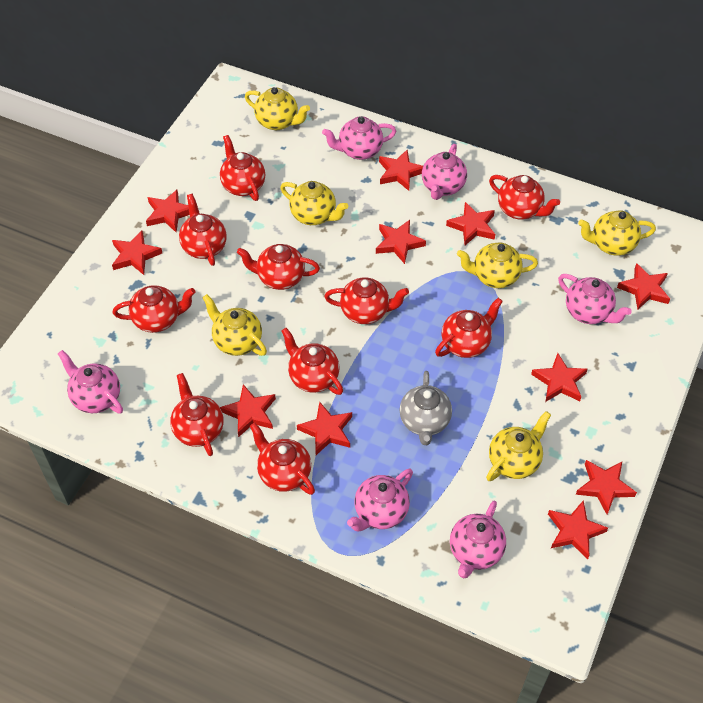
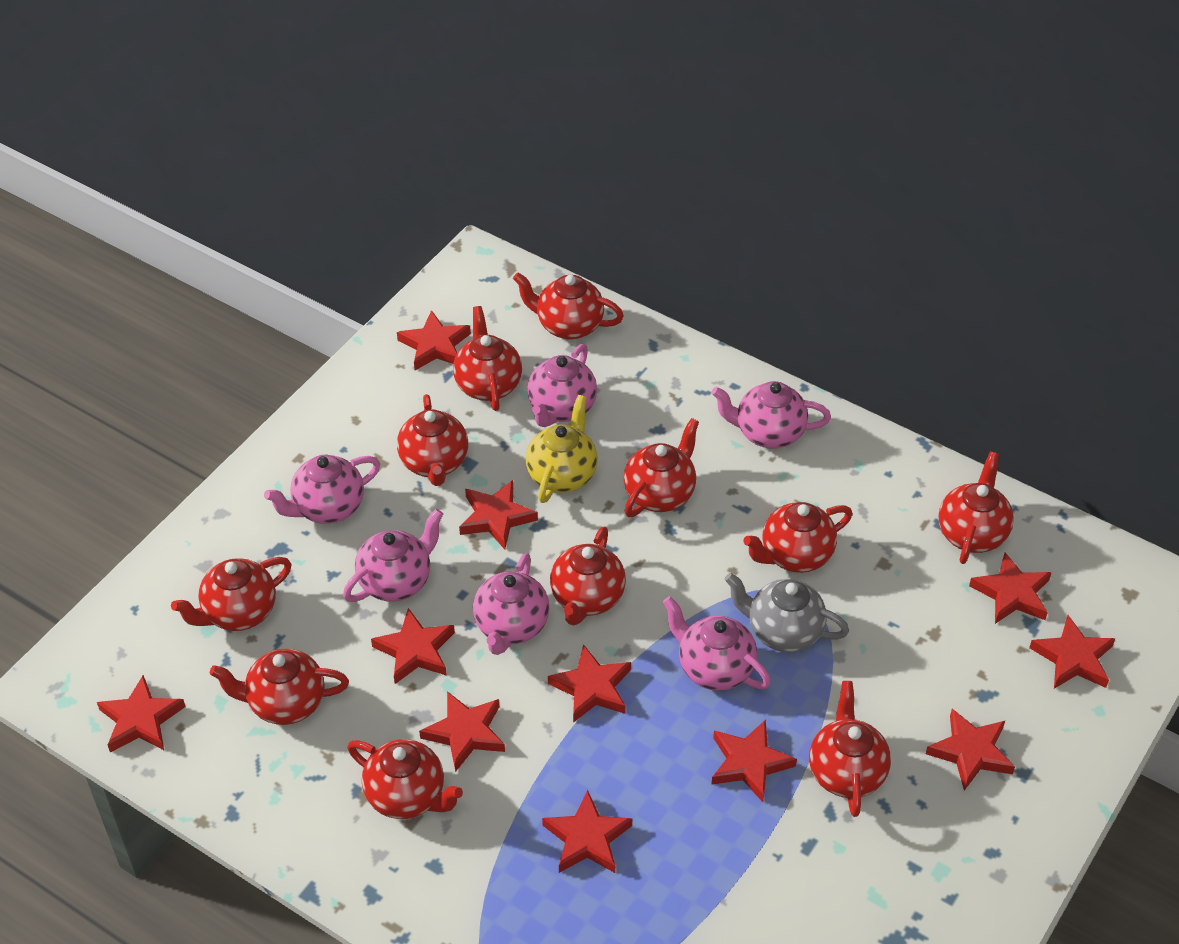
red teapot: [113,285,196,333] [170,373,223,456] [179,194,227,266] [220,135,265,201] [237,244,320,290] [250,423,315,495] [282,328,343,395] [324,277,409,324] [435,298,503,358] [489,175,560,220] = 10 -> [171,557,292,631] [210,649,349,725] [347,739,463,819] [397,394,468,486] [453,306,522,411] [513,273,624,340] [550,527,626,625] [624,418,699,517] [743,502,852,573] [809,681,891,817] [939,451,1014,564] = 11
yellow teapot: [203,294,267,356] [245,87,310,130] [280,181,348,225] [457,242,538,288] [486,411,551,481] [578,210,656,256] = 6 -> [526,395,597,503] = 1

